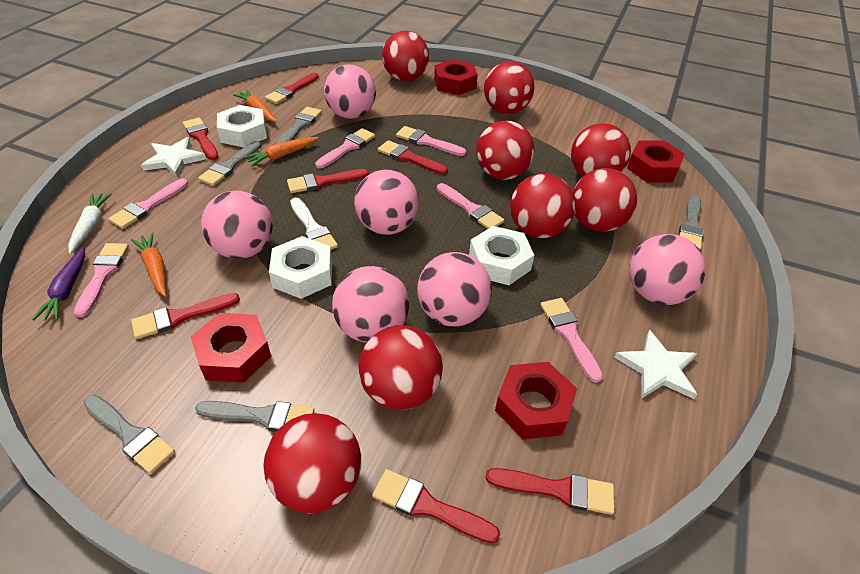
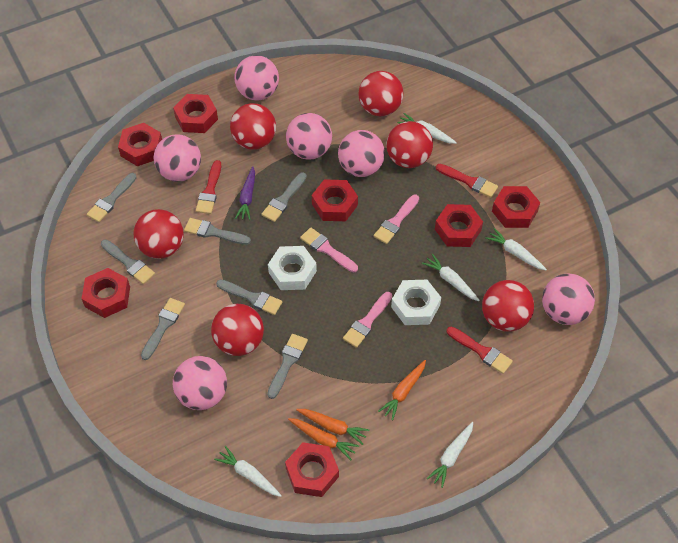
grey brush: [83,395,175,474] [195,401,315,432] [198,141,261,186] [275,107,322,144] [679,195,704,250] = 5 -> [87,173,137,222] [101,240,155,284] [141,298,185,360] [184,218,251,245] [216,279,282,315] [262,172,307,222] [267,334,308,399] = 7
pink brush: [74,243,129,317] [108,179,188,229] [315,128,375,168] [396,126,466,156] [437,183,504,229] [540,298,603,383] = 6 -> [300,227,358,272] [343,292,392,348] [374,195,419,244] = 3
red ball: [263,413,361,513] [359,325,443,410] [382,31,429,81] [476,121,534,180] [484,61,535,114] [510,174,575,238] [571,123,631,177] [573,168,637,232] = 8 -> [133,209,184,259] [211,304,264,356] [230,103,276,150] [358,71,403,116] [386,121,433,168] [482,280,534,332] = 6
red brush: [131,293,240,339] [183,118,219,160] [265,73,319,104] [287,169,369,193] [372,469,500,543] [378,140,448,174] [486,468,614,515] = 7 -> [196,160,221,214] [436,164,498,198] [446,327,513,374] = 3
red nut: [191,313,271,383] [434,59,478,95] [495,362,577,440] [627,140,685,182] = 4 -> [81,268,130,318] [118,123,162,166] [173,94,218,133] [285,442,339,497] [312,179,358,221] [435,204,483,247] [492,186,540,228] = 7
white brush: [290,198,338,250] = 1 -> none = 0
white carrot: [68,193,112,254] = 1 -> [214,446,282,497] [397,113,457,144] [422,254,480,301] [427,422,473,488] [485,228,547,270] = 5
white nut: [217,105,267,147] [269,236,332,299] [469,226,534,285] = 3 -> [268,246,317,290] [391,280,441,325] = 2
white star: [141,137,206,177] [615,330,697,399] = 2 -> none = 0

